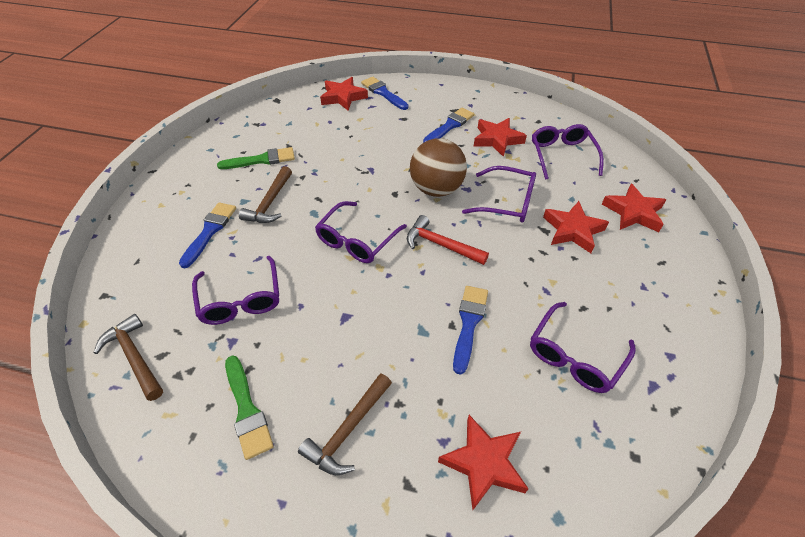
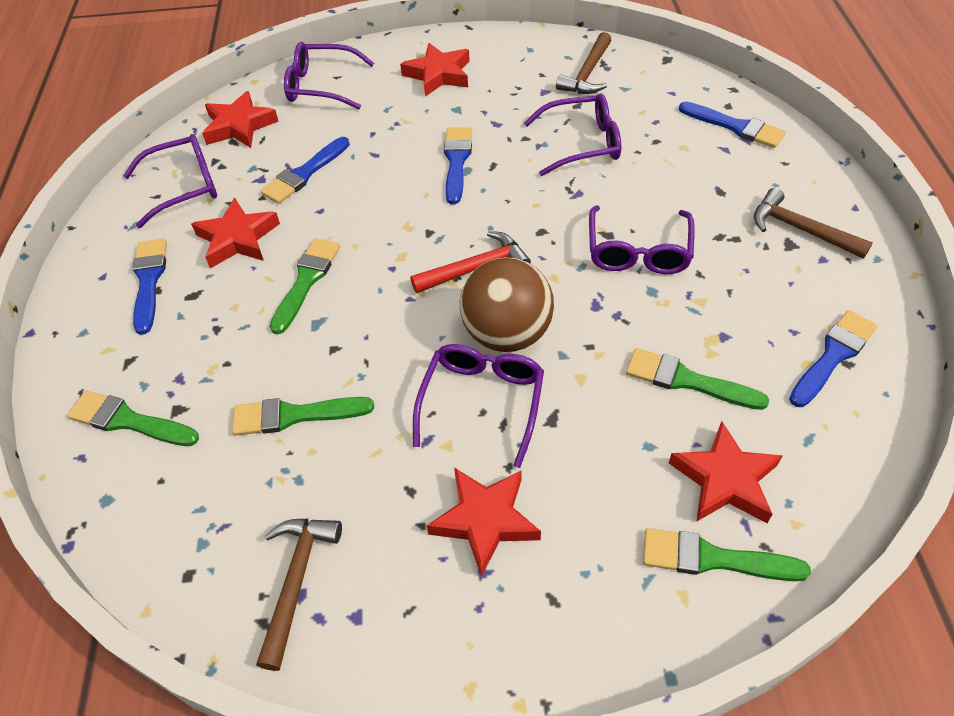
blue brush: [179,202,236,268] [361,77,408,110] [423,108,474,143] [453,286,488,375] = 4 -> [132,239,167,335] [260,137,350,204] [444,127,472,204] [679,102,786,148] [789,310,877,407] = 5
green brush: [217,147,295,169] [225,355,274,460] = 2 -> [67,391,199,446] [232,397,374,435] [270,238,340,334] [626,348,769,410] [643,528,811,581] = 5

